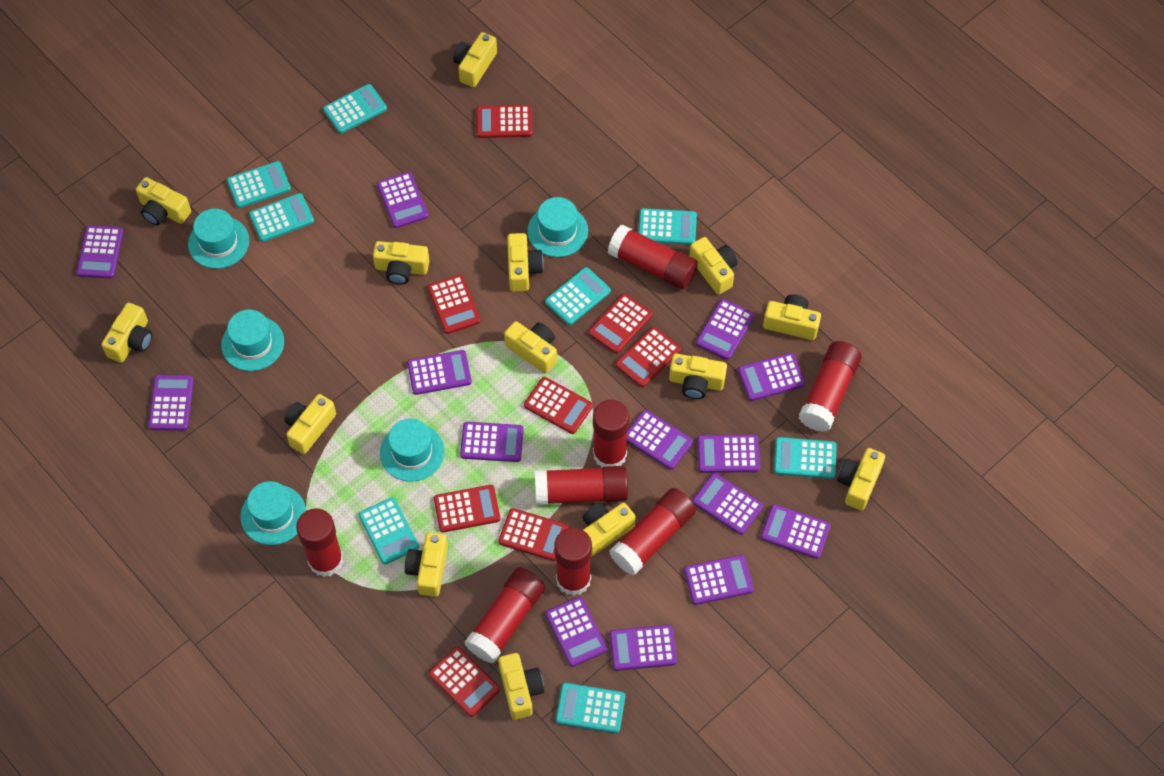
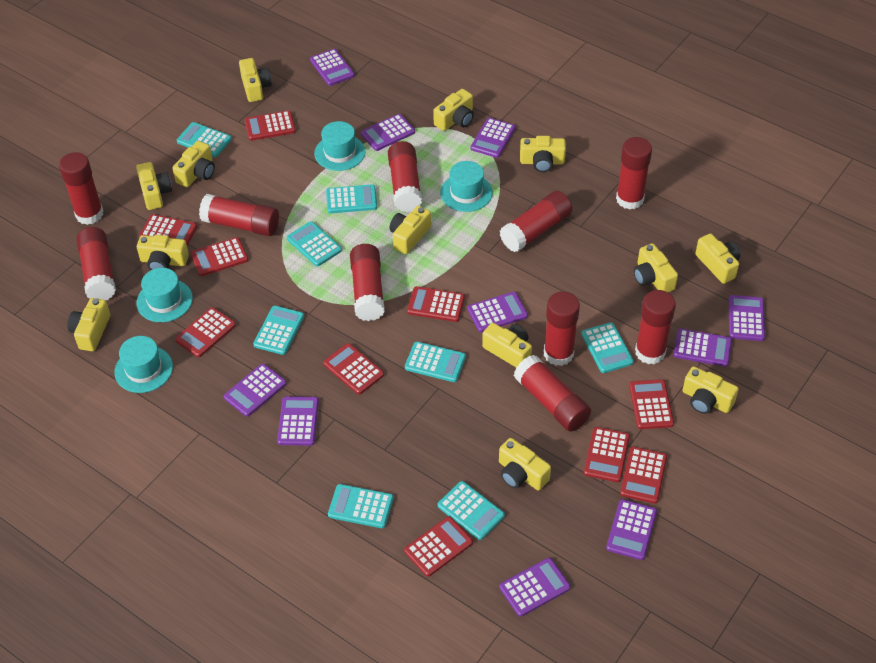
purple calculator: [76,225,124,278] [148,375,194,431] [377,172,429,228] [407,350,472,395] [460,422,524,462] [545,597,607,667] [610,625,677,671] [627,410,693,470] [684,555,754,605] [692,473,763,535] [696,299,754,360] [697,435,760,473] [738,353,805,401] [761,504,831,559] = 14 -> [224,364,286,417] [277,396,319,446] [310,49,355,86] [361,114,415,151] [467,292,528,332] [471,118,516,158] [500,558,571,617] [606,499,657,560] [674,329,732,367] [729,295,765,341] = 10
red calculator: [427,274,481,334] [428,647,500,717] [434,485,501,533] [476,105,533,138] [498,508,568,561] [524,377,593,434] [589,293,652,354] [615,327,681,387] = 8 -> [139,214,197,246] [175,307,236,357] [191,237,248,276] [245,110,296,141] [323,343,384,394] [404,516,473,577] [407,286,465,322] [584,427,630,482] [620,447,667,504] [629,379,674,429] = 10
red glue stick: [296,509,343,577] [464,567,545,664] [535,466,628,505] [554,528,592,596] [593,400,629,467] [608,224,698,290] [609,488,696,576] [799,341,862,432] = 8 -> [59,152,103,225] [76,227,116,300] [199,194,279,236] [350,244,385,321] [388,141,422,212] [500,191,572,252] [514,355,591,432] [544,291,580,366] [616,137,652,210] [635,290,676,364] = 10
turquoise hat: [188,208,249,269] [221,310,284,371] [240,481,306,545] [380,419,445,482] [527,197,588,257] = 5 -> [115,336,173,393] [136,268,193,322] [314,121,365,171] [440,161,493,212] = 4
yellow camera: [101,303,152,363] [136,177,191,225] [285,394,336,454] [373,241,429,284] [405,532,448,597] [453,32,497,87] [498,653,544,720] [504,321,557,374] [507,233,544,292] [583,503,635,557] [669,353,727,399] [689,237,737,294] [763,294,821,340] [837,448,885,511] = 14 -> [67,298,110,351] [136,162,172,210] [137,235,189,270] [172,141,215,187] [239,58,272,102] [389,206,431,254] [433,89,474,131] [482,323,532,367] [499,438,551,490] [520,136,566,172] [634,243,678,292] [683,366,739,414] [695,233,740,284] = 13

